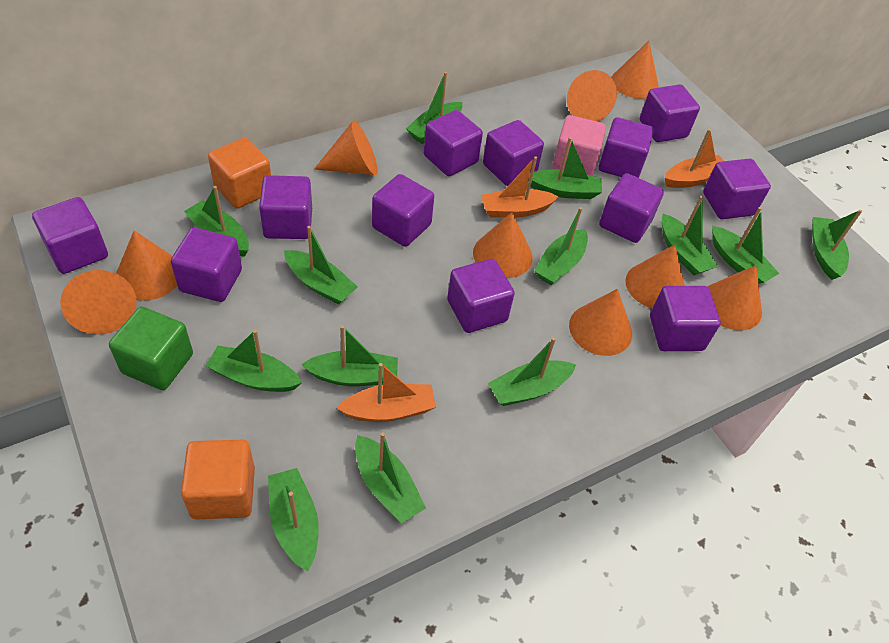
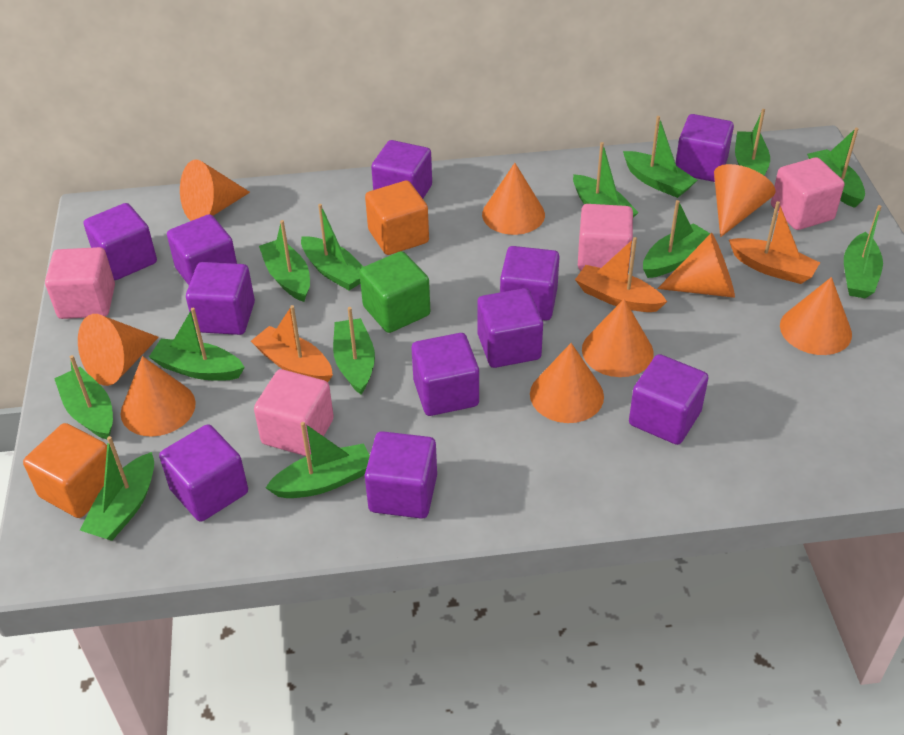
pink cube: [552,115,606,176] = 1 -> [45,247,115,319] [254,369,334,456] [578,204,633,271] [771,157,845,230] = 4
purple cube: [32,197,108,274] [171,227,242,302] [259,175,312,239] [372,174,434,247] [424,110,483,176] [447,259,515,333] [483,120,544,186] [599,117,654,178] [599,173,664,243] [640,84,700,142] [650,286,721,351] [703,159,771,219] = 12 -> [84,203,157,280] [159,424,248,522] [167,214,237,285] [186,262,255,335] [365,431,437,519] [371,140,432,199] [411,333,479,416] [477,288,543,368] [500,246,560,320] [629,354,709,445] [676,114,734,182] = 11

